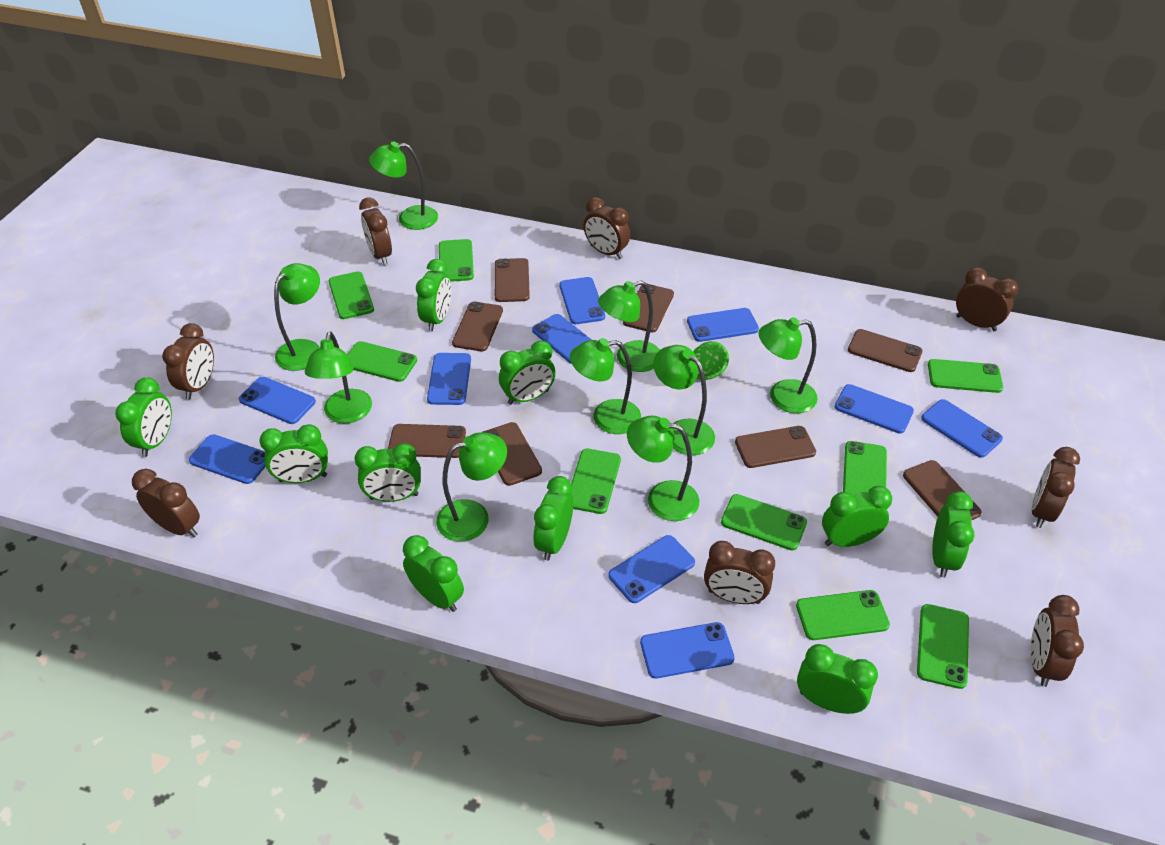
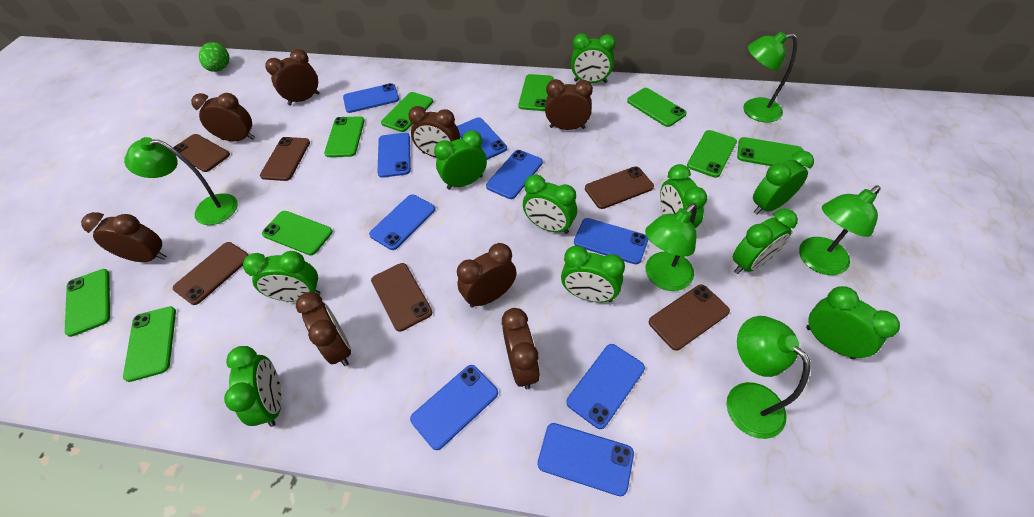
blue phone: [189,434,266,484] [239,377,316,424] [427,353,471,405] [532,314,592,364] [559,277,605,324] [608,535,695,603] [640,622,735,679] [687,308,759,342] [835,384,914,434] [921,399,1003,458] = 10 -> [343,83,399,113] [369,194,435,250] [377,133,411,178] [410,365,498,450] [457,117,507,160] [486,150,543,199] [538,423,634,496] [567,344,645,429] [574,218,648,264] = 9
brown phone: [388,424,466,458] [452,302,503,351] [483,422,542,486] [495,258,530,302] [623,284,674,332] [735,426,816,468] [848,329,923,372] [903,460,982,520] = 8 -> [173,134,230,172] [173,242,249,305] [260,137,310,181] [371,263,432,331] [585,166,654,209] [649,285,730,350] = 6
green lamp: [274,263,320,371] [305,331,372,424] [369,142,438,230] [436,432,507,542] [570,338,641,434] [598,280,660,372] [627,416,699,521] [653,345,715,455] [759,317,818,413] = 9 -> [124,137,238,225] [645,203,697,291] [726,316,811,439] [743,32,797,122] [799,185,881,275] = 5

